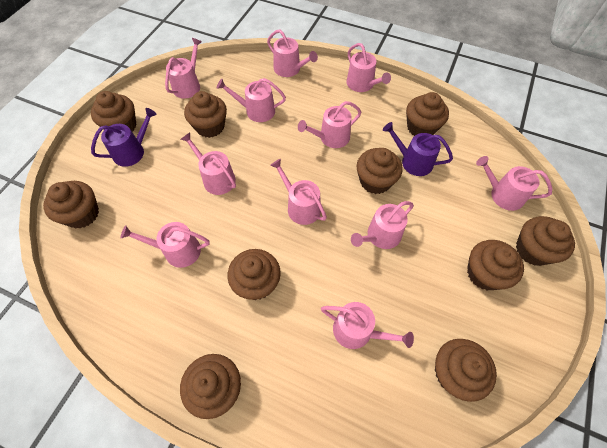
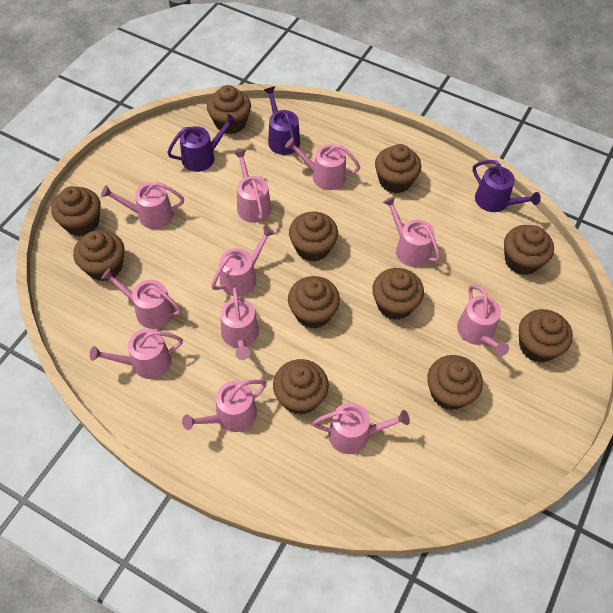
brown cupcake: [43,181,99,228] [91,91,136,131] [180,354,241,419] [184,91,227,138] [228,249,281,300] [357,148,403,194] [406,92,449,136] [435,339,497,402] [467,240,524,290] [516,216,575,266] = 10 -> [51,186,101,236] [73,230,125,281] [207,85,251,134] [273,359,329,415] [288,276,340,329] [289,212,338,262] [372,268,424,320] [375,144,421,194] [427,355,483,410] [504,225,554,275] [519,309,573,363] = 11
purple watering can: [91,108,157,167] [383,122,453,176] = 2 -> [167,114,237,172] [264,87,300,155] [473,160,541,212] = 3

